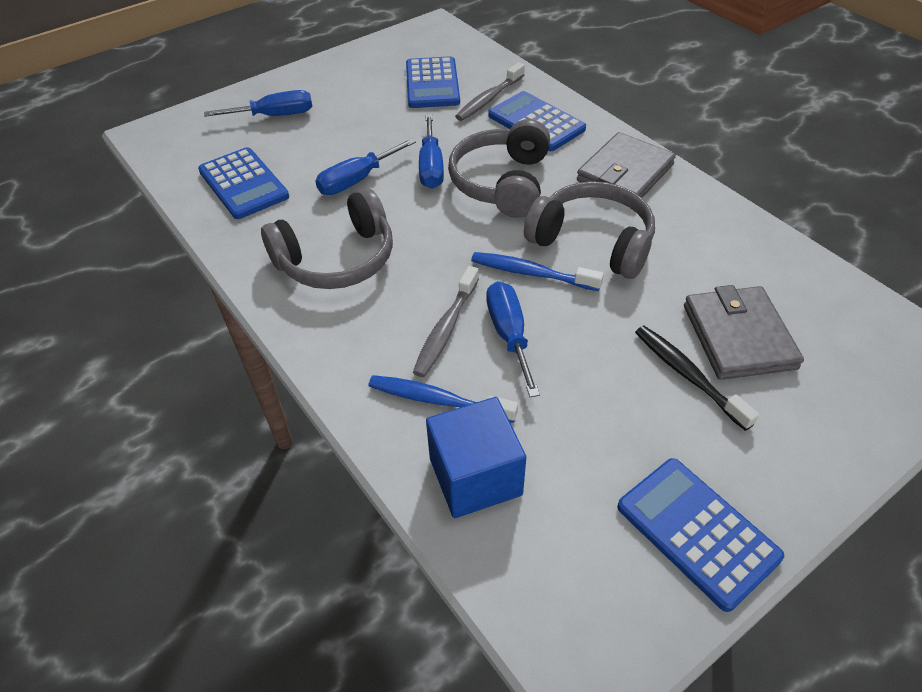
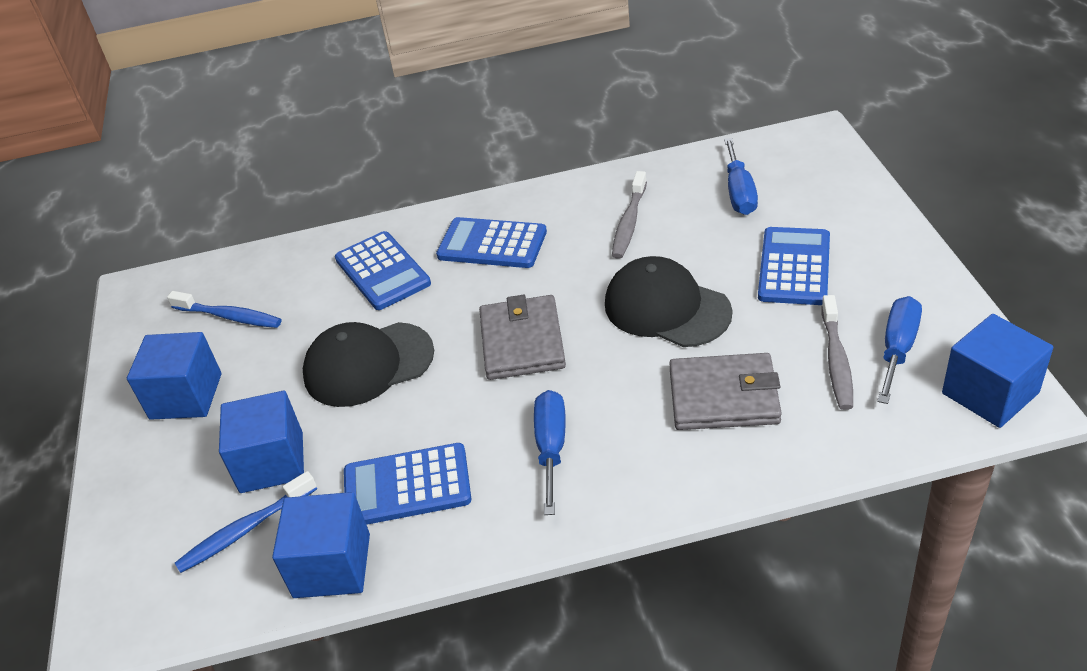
black cap: none = 0 -> [303,322,434,407] [605,256,733,347] = 2
black toothbrush: [635,326,759,431] = 1 -> none = 0
blue cube: [426,397,526,518] = 1 -> [127,332,222,420] [219,390,304,493] [272,492,370,598] [942,314,1054,428] = 4
blue screwdriver: [204,90,312,117] [315,138,416,195] [419,115,444,189] [486,281,540,397] = 4 -> [534,390,566,515] [724,138,758,215] [877,296,922,404] = 3
grey headphones: [261,188,393,289] [448,119,550,218] [524,181,655,279] = 3 -> none = 0

